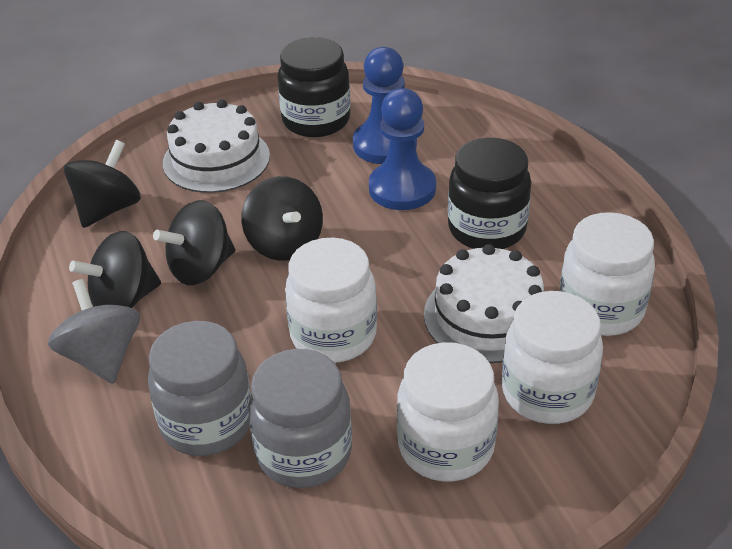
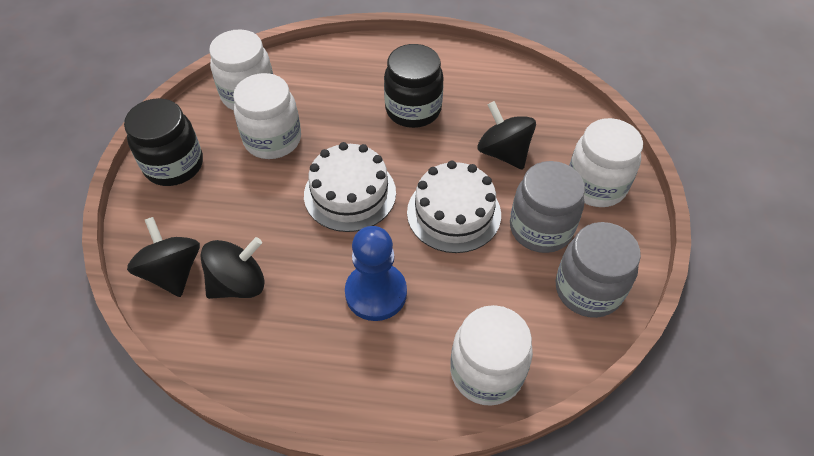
black spinning top: [64,140,141,228] [69,231,161,308] [153,200,235,285] [242,176,323,261] = 4 -> [127,217,200,297] [200,237,264,299] [478,101,536,170] = 3
blue pawn: [353,47,417,164] [369,88,436,210] = 2 -> [345,226,407,321] = 1
grey spinning top: [48,279,140,384] = 1 -> none = 0

